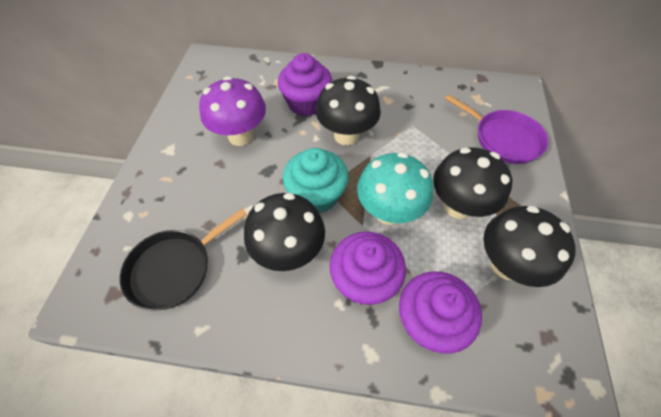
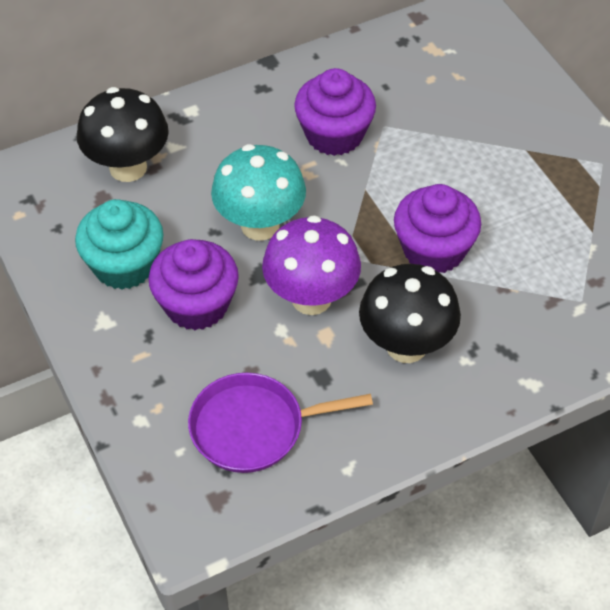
black mushroom: [244,193,325,271] [316,76,381,145] [433,147,512,219] [483,206,576,287] = 4 -> [77,87,169,182] [359,264,461,363] = 2
black pan: [120,208,247,311] = 1 -> none = 0

